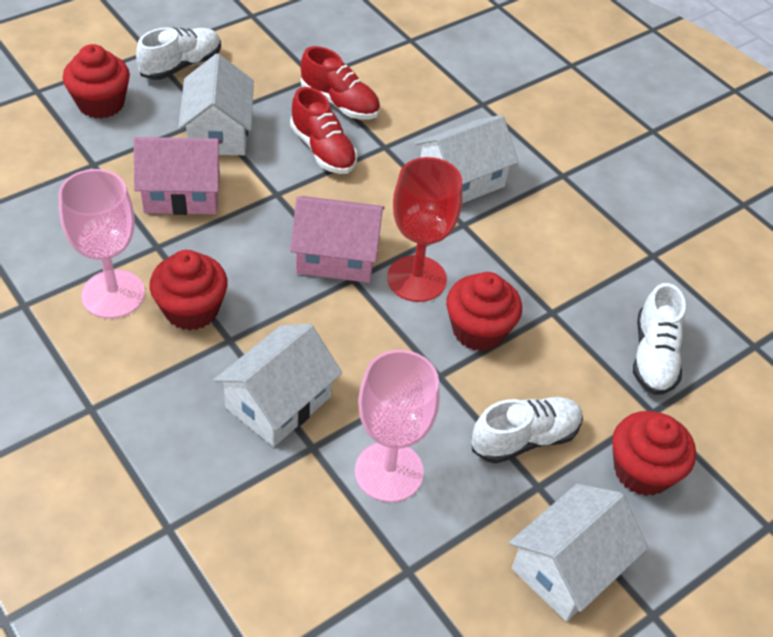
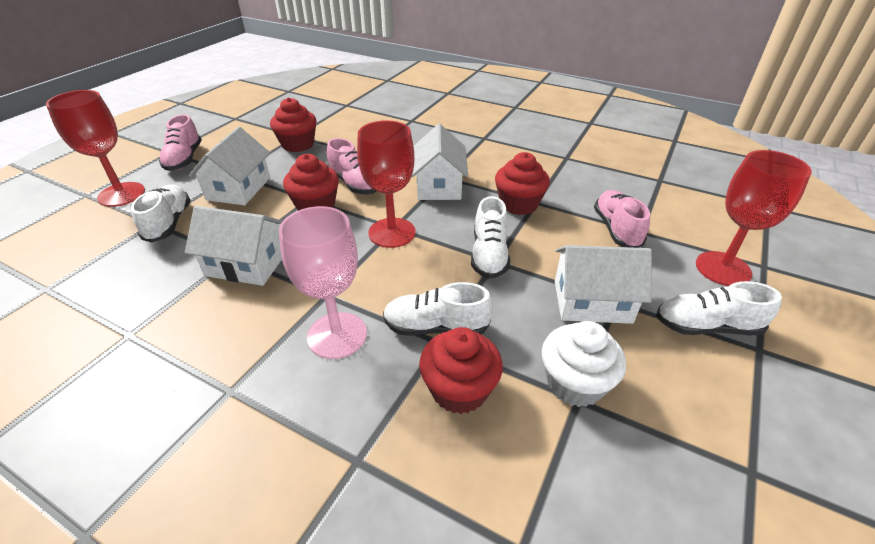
pink goblet: [58,169,145,319] [355,350,440,502] = 2 -> [279,206,367,359] = 1
pink house: [134,137,222,215] [290,196,384,283] = 2 -> none = 0
pink shoe: none = 0 -> [159,114,202,171] [327,138,376,194] [594,190,650,248] = 3
red goblet: [387,157,463,302] = 1 -> [46,90,145,207] [357,120,416,248] [696,150,812,286] = 3
red shoe: [290,87,357,174] [301,46,380,119] = 2 -> none = 0
white cupcake: none = 0 -> [542,321,626,407] = 1
white shoe: [136,27,221,80] [471,397,583,464] [633,283,686,395] = 3 -> [131,185,191,242] [383,282,493,336] [471,196,510,279] [656,281,782,335] = 4

